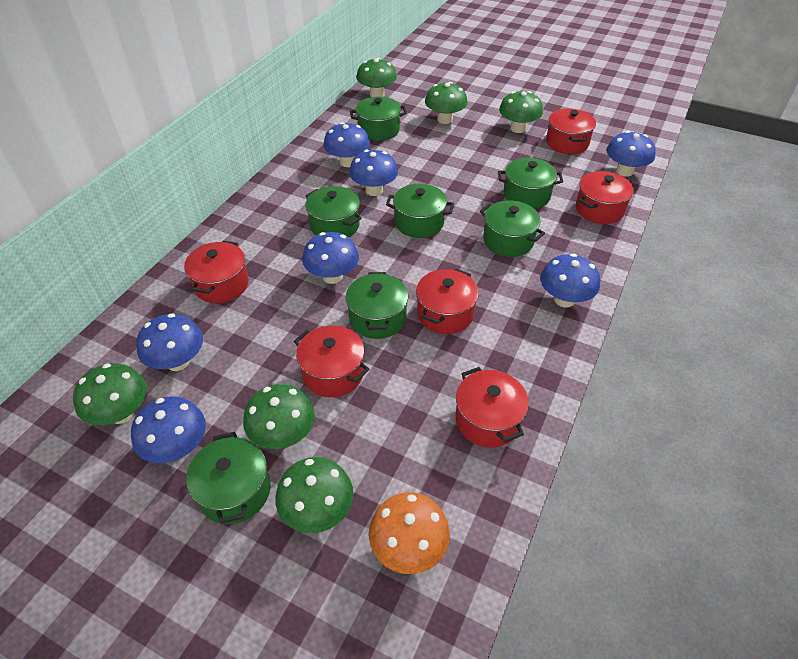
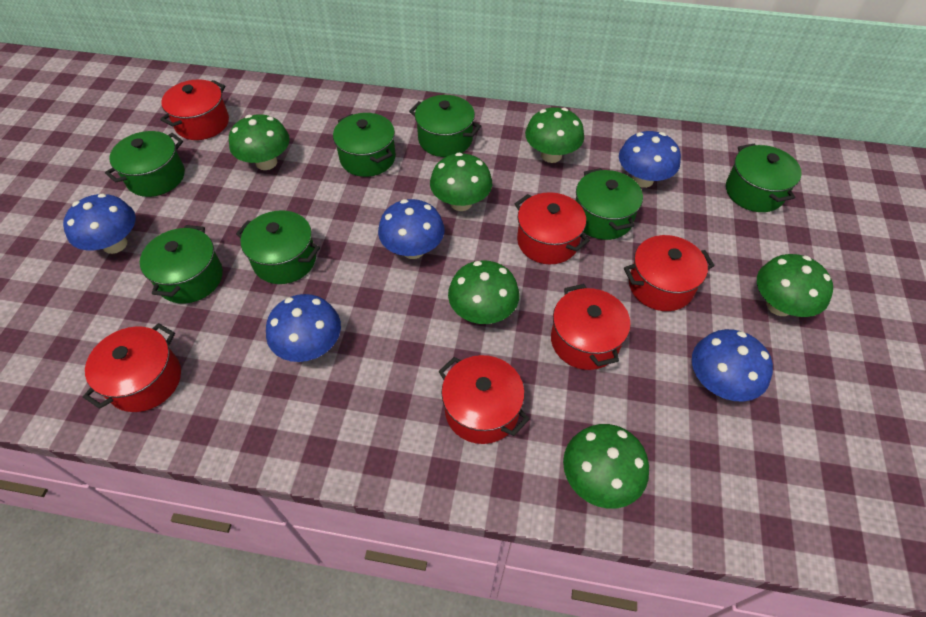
blue mushroom: [131,396,206,463] [136,313,203,371] [302,232,359,284] [324,122,370,167] [349,150,398,196] [541,254,600,308] [607,131,656,177] = 7 -> [63,193,136,254] [266,294,341,362] [378,199,445,259] [619,131,681,188] [692,329,773,402] = 5
orange mushroom: [369,492,450,574] = 1 -> none = 0

